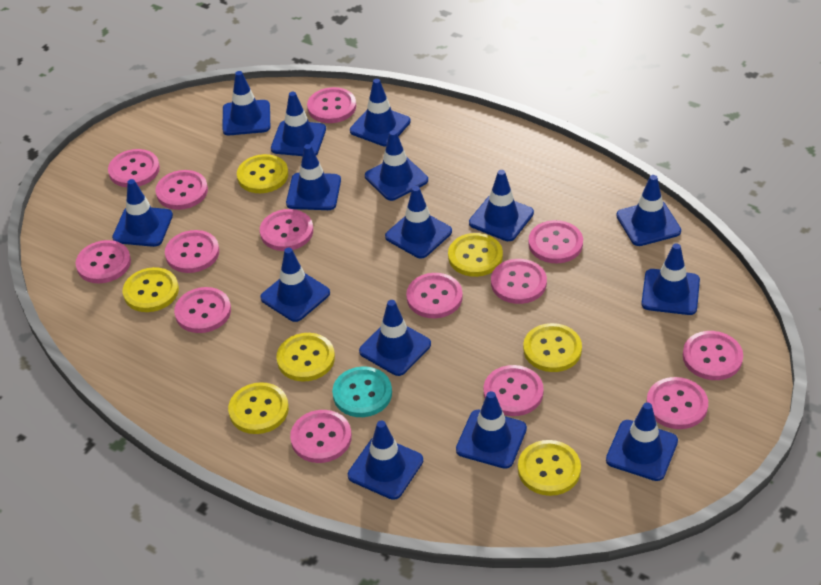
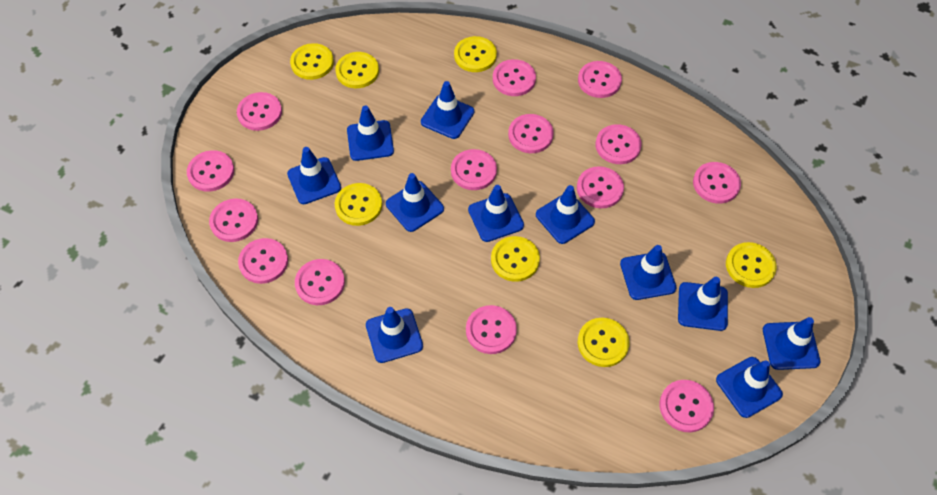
blue traffic cone: [112,179,173,247] [222,71,270,135] [260,248,330,322] [271,92,326,156] [286,144,341,210] [348,420,423,500] [350,79,411,147] [359,300,431,376] [365,130,428,201] [385,186,452,258] [456,391,527,469] [469,170,534,241] [606,402,678,481] [616,175,681,246] [641,243,700,315] = 15 -> [287,147,341,204] [347,106,394,161] [366,307,423,363] [386,173,444,232] [421,81,474,139] [468,185,524,242] [536,185,595,244] [620,245,676,300] [678,277,728,331] [716,357,783,418] [763,317,820,370] = 11
turquoise button: [332,366,392,417] = 1 -> none = 0

